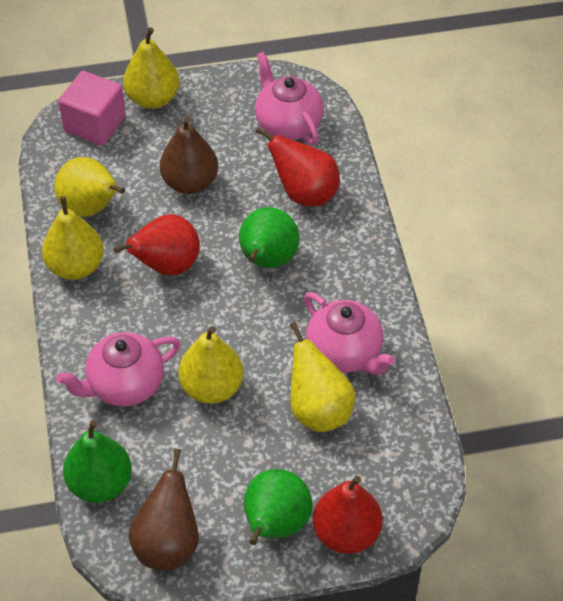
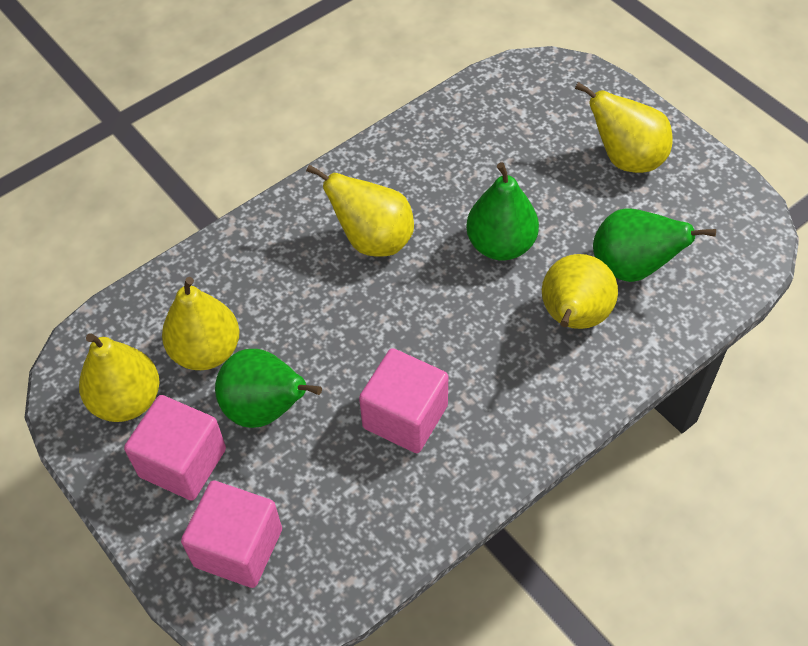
brown pear: [128,449,199,571] [160,117,218,194] = 2 -> none = 0
pink cube: [58,71,126,146] = 1 -> [124,395,226,501] [181,480,282,588] [359,348,448,453] = 3
pink teapot: [56,332,181,406] [255,52,323,146] [304,292,395,375] = 3 -> none = 0
red pear: [114,215,200,276] [255,127,340,206] [313,476,383,554] = 3 -> none = 0

